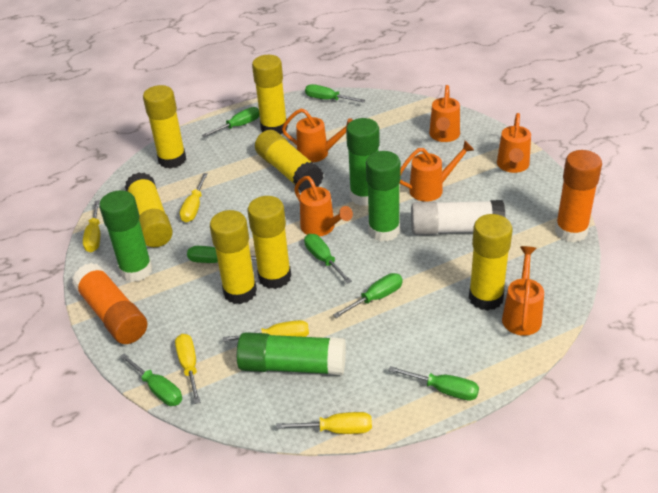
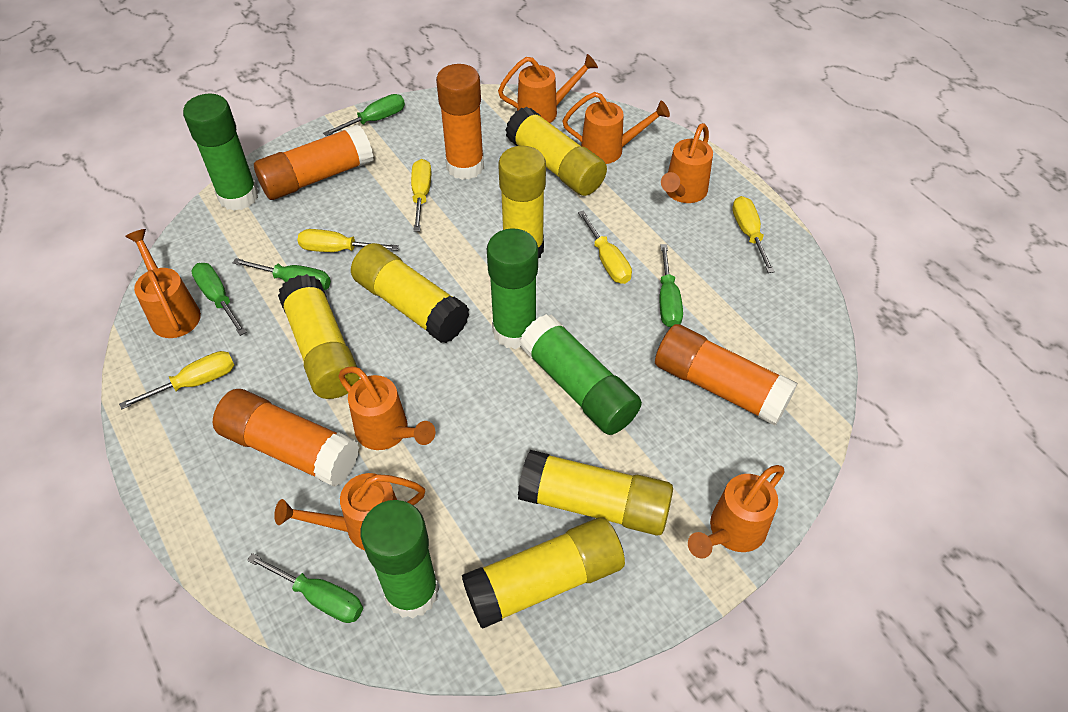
green screwdriver: [120,353,182,406] [187,246,256,263] [202,107,260,137] [304,234,352,284] [305,84,365,102] [333,273,403,318] [388,366,479,401] = 7 -> [191,263,247,336] [233,258,331,290] [247,553,363,623] [323,94,405,136] [659,244,683,328] = 5
orange glue stick: [72,263,147,344] [555,150,602,243] = 2 -> [213,389,359,487] [254,124,373,200] [436,64,484,180] [655,324,798,426] = 4
orange watering can: [282,108,353,162] [294,176,353,236] [399,141,474,202] [429,85,460,142] [497,113,531,173] [502,246,544,336] = 6 -> [125,229,201,338] [274,473,425,550] [338,366,435,450] [498,54,598,123] [563,92,670,164] [661,123,713,203] [688,465,785,559] = 7
white glue stick: [411,200,505,235] = 1 -> none = 0
yellow glue stick: [125,172,173,247] [143,85,186,169] [210,210,257,304] [248,196,291,289] [252,55,288,134] [255,130,323,191] [469,214,513,311] = 7 -> [278,274,360,399] [351,243,469,343] [462,517,625,629] [498,146,546,258] [505,107,607,196] [518,450,673,536] = 6

